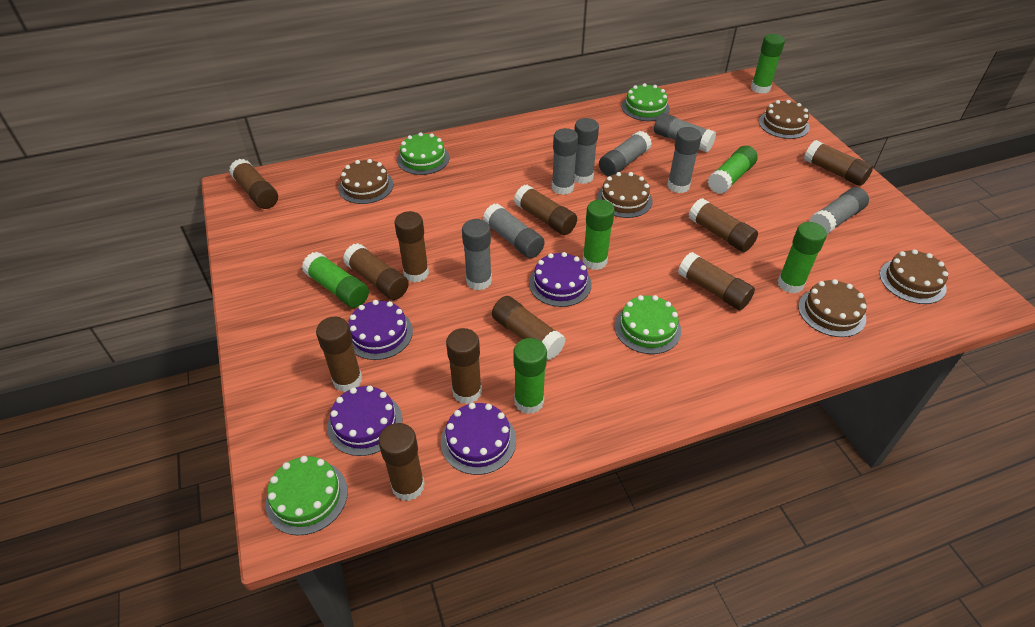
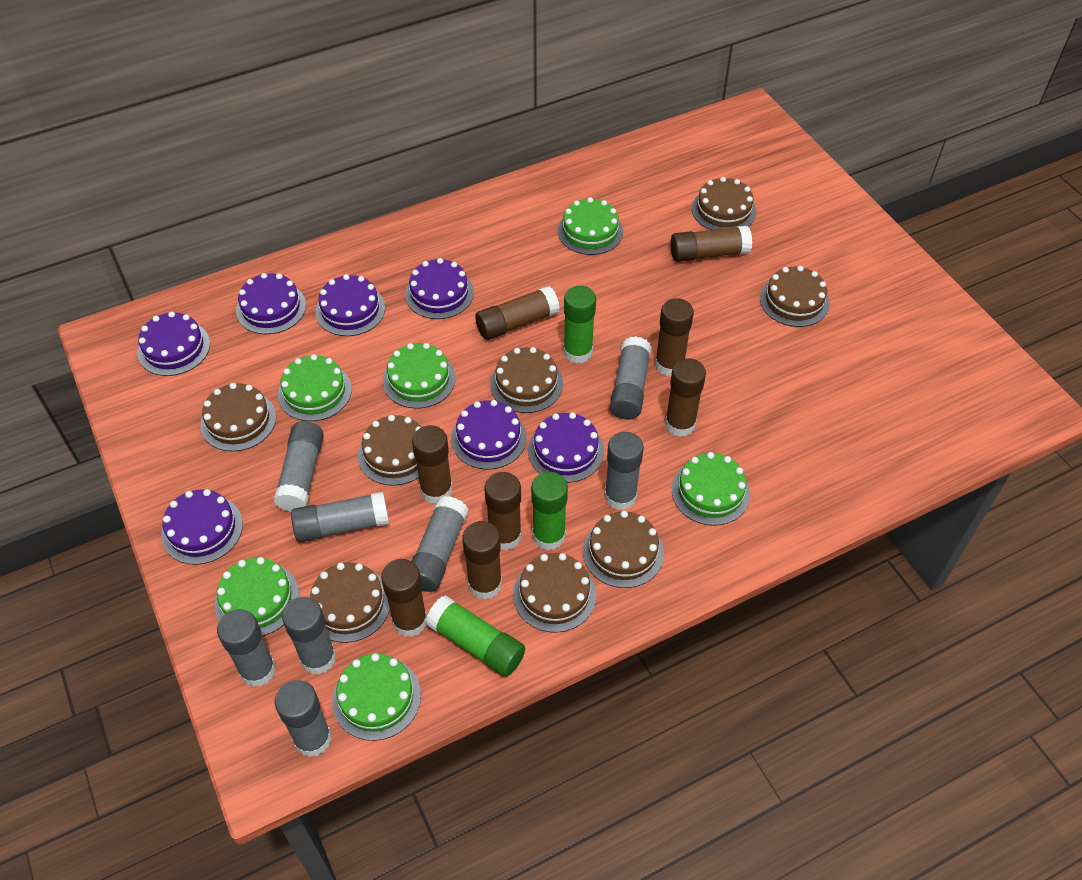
brown cake: [338,159,393,204] [597,172,653,218] [759,100,810,139] [798,279,867,337] [880,249,948,304] = 5 -> [200,383,276,451] [309,562,390,643] [358,415,421,486] [490,347,563,413] [513,553,596,633] [583,511,664,588] [692,177,756,230] [760,266,829,327] = 8
brown glue stick: [229,159,278,209] [316,317,362,392] [343,243,409,300] [379,423,425,501] [395,211,429,283] [446,328,482,404] [492,296,566,360] [514,185,577,235] [678,252,755,310] [689,198,758,252] [804,140,873,186] = 11 -> [381,559,427,637] [412,425,453,503] [462,521,502,600] [475,286,560,340] [484,472,522,551] [655,298,694,376] [665,358,706,437] [670,226,752,262] = 8
green cake: [266,456,348,535] [397,132,449,175] [615,295,681,354] [622,83,670,121] = 4 -> [215,557,299,636] [278,354,352,421] [332,653,421,741] [383,343,456,409] [558,197,623,255] [672,452,750,526] = 6
green glue stick: [302,252,369,308] [514,338,547,414] [583,200,615,270] [708,146,758,194] [751,34,785,94] [778,222,827,293] = 6 -> [426,595,525,677] [531,472,568,550] [563,286,596,364] = 3
purple cake: [327,386,402,456] [348,300,413,360] [441,403,516,475] [529,252,592,307] = 4 -> [137,311,210,376] [161,489,243,565] [236,273,306,334] [316,274,385,336] [405,258,474,319] [451,400,527,470] [528,412,604,483] = 7

